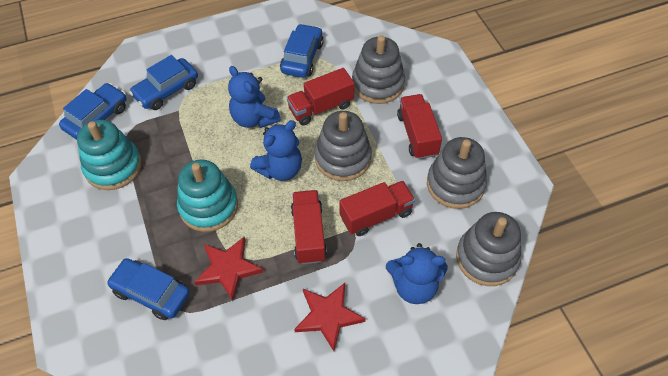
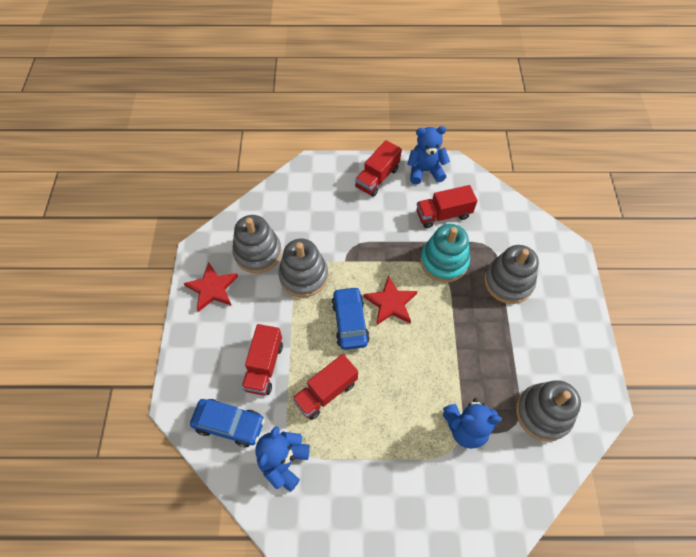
blue car: [59,83,127,140] [107,258,190,320] [129,55,198,110] [280,24,324,78] = 4 -> [190,399,265,447] [331,286,370,350] = 2
turquoise stacking toy: [77,120,142,190] [177,160,238,232] = 2 -> [420,224,470,283] = 1

